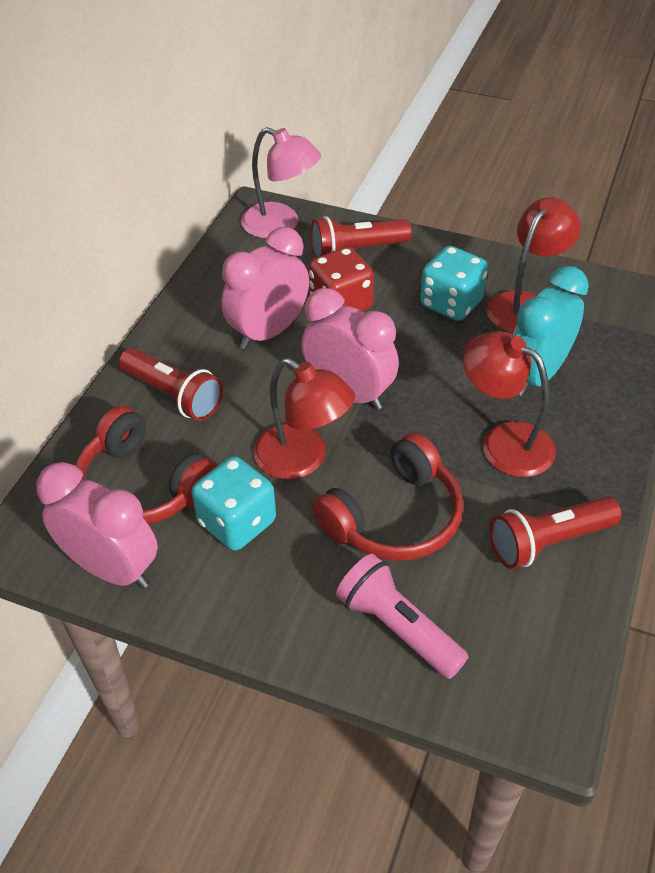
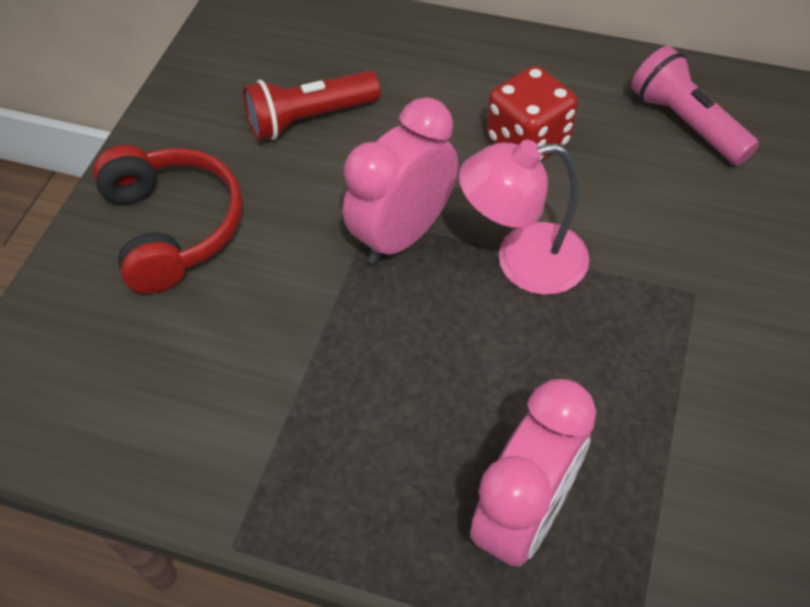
pink clock: [36,462,158,589] [221,227,309,349] [301,288,399,410] = 3 -> [343,97,458,264] [470,379,596,567] = 2
red flashlight: [119,348,223,421] [310,216,412,258] [490,496,622,569] = 3 -> [243,71,380,141] = 1
red headphones: [75,406,218,525] [312,432,463,561] = 2 -> [93,145,243,294] = 1
red lamp: [253,358,355,479] [463,331,556,477] [487,197,581,333] = 3 -> none = 0
turquoise clock: [513,266,589,397] = 1 -> none = 0
turquoise dice: [192,456,276,551] [420,246,488,321] = 2 -> none = 0

